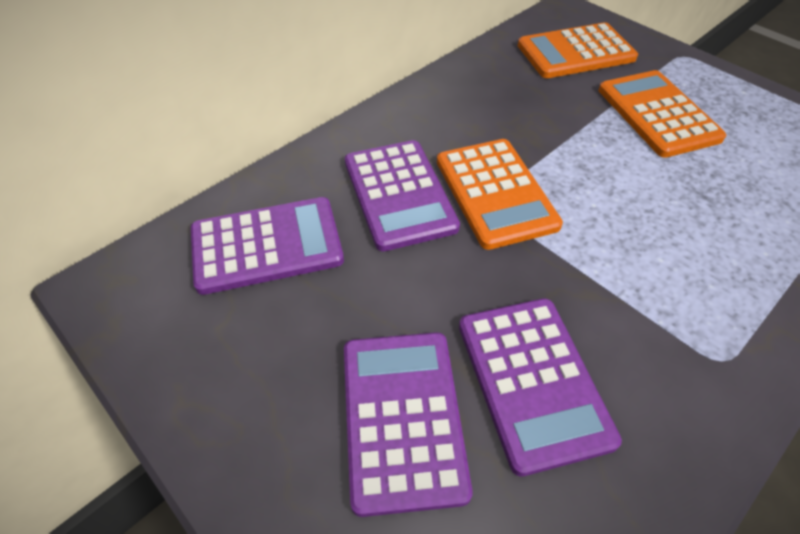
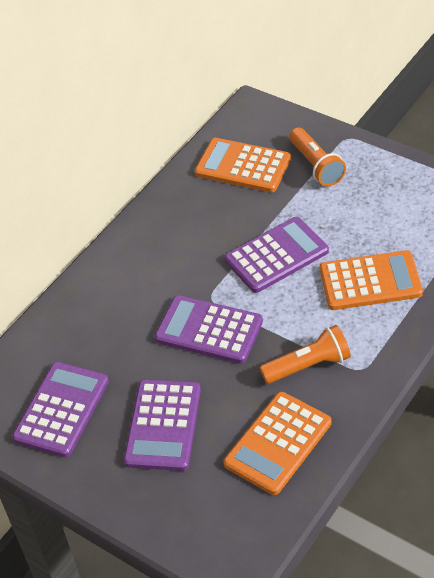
orange flashlight: none = 0 -> [260,325,351,384] [289,127,346,186] = 2

